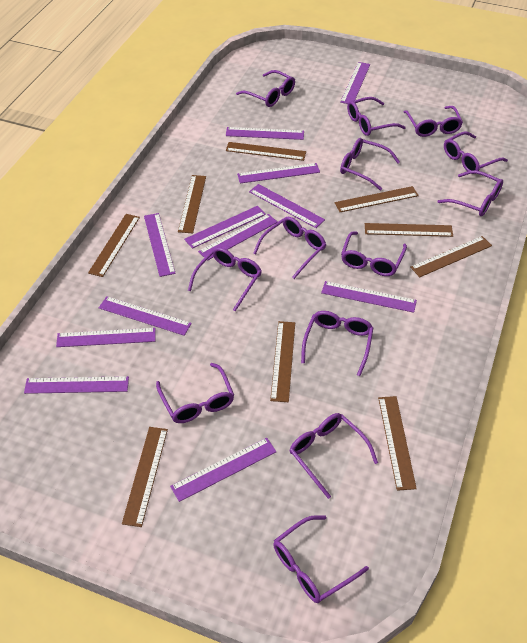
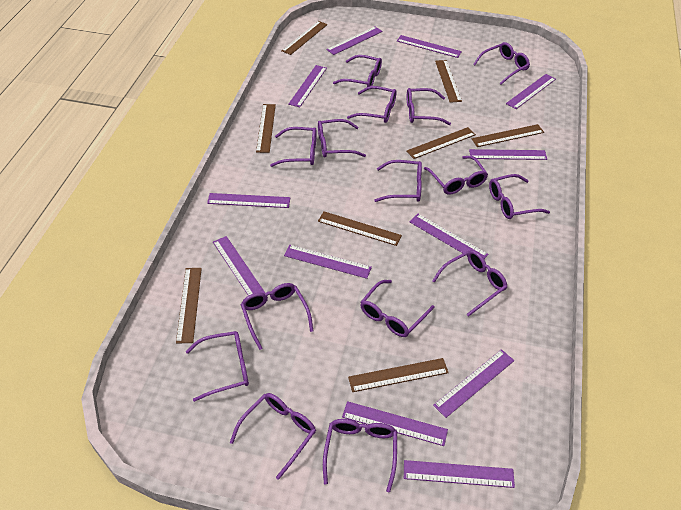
brown ruler: [88,214,140,277] [122,427,168,527] [178,175,206,233] [226,142,306,161] [270,321,295,402] [335,186,419,212] [365,223,453,237] [378,396,417,491] [410,236,492,277] = 9 -> [176,268,202,344] [256,104,276,153] [281,21,328,55] [318,211,402,246] [348,358,449,392] [407,127,476,159] [435,60,462,103] [471,124,544,147] = 8
purple glasses: [156,363,234,423] [188,247,262,311] [236,70,295,107] [253,217,326,279] [273,515,369,603] [289,413,378,499] [301,311,373,376] [340,138,400,191] [341,232,407,276] [347,97,406,136] [404,106,463,137] [437,170,503,216] [444,132,508,171] = 13 -> [186,331,249,402] [230,393,316,480] [240,283,313,350] [270,127,317,167] [318,119,366,157] [323,419,397,492] [333,55,382,87] [347,86,397,123] [360,280,435,337] [374,160,422,202] [407,88,451,125] [424,156,488,195] [432,250,507,317] [473,42,530,84] [489,174,550,219] = 15

